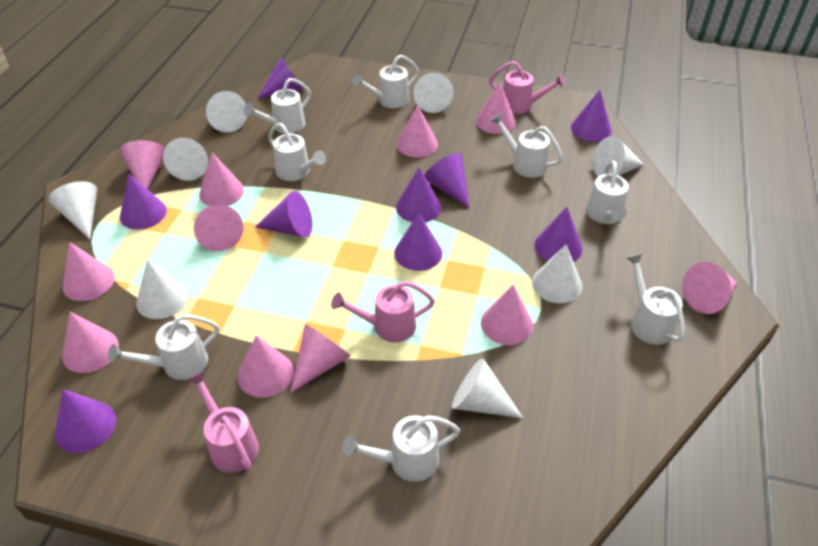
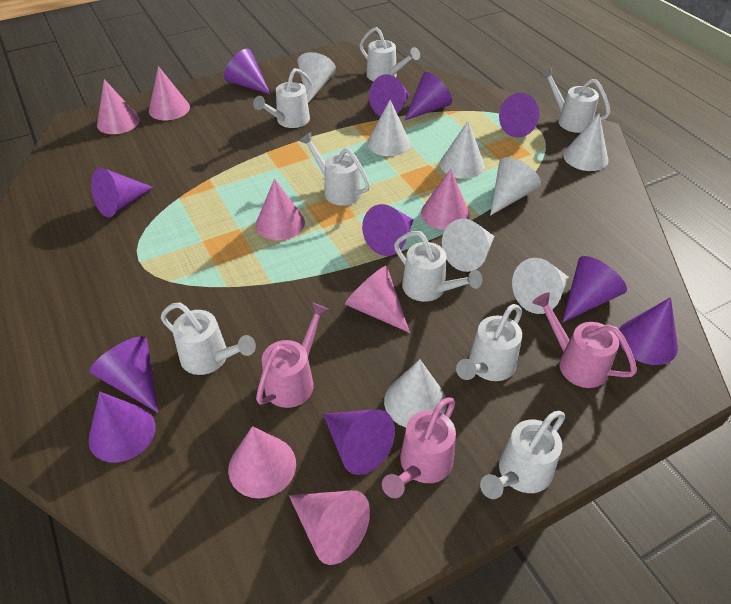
pink cone: [62,312,119,373] [63,242,115,301] [120,140,165,189] [194,205,243,251] [199,153,244,206] [238,335,294,398] [290,324,350,393] [397,105,438,157] [476,83,516,134] [481,285,533,345] [682,262,736,314] = 11 -> [97,79,140,134] [149,66,190,120] [228,426,296,498] [256,179,305,240] [289,490,370,565] [345,266,410,333] [421,169,470,230] = 7
purple cone: [55,389,116,453] [120,174,167,230] [255,191,312,238] [257,58,304,99] [394,213,442,271] [396,167,441,222] [424,153,469,208] [534,207,583,262] [571,90,612,141] = 9 -> [88,392,155,463] [90,336,158,413] [91,168,153,217] [224,49,270,94] [323,410,395,475] [362,204,414,256] [369,74,410,117] [405,72,452,120] [499,93,539,138] [562,256,627,322] [619,297,678,365] = 11

